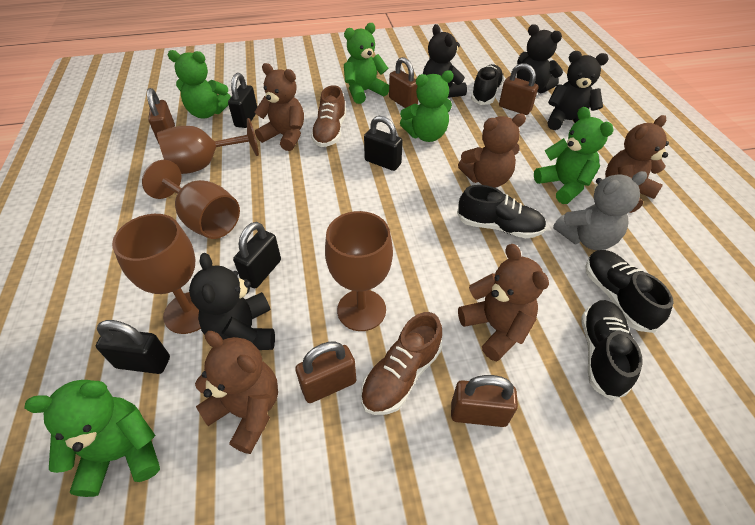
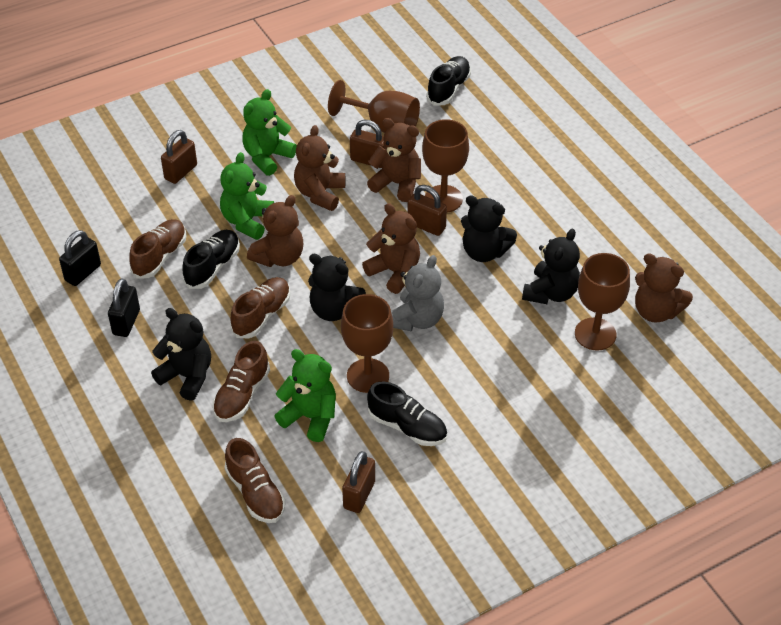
black padlock: [96,320,170,374] [228,73,257,128] [233,222,281,288] [364,116,403,171] = 4 -> [59,230,101,286] [108,278,140,337] = 2
black shoe: [457,185,546,238] [471,64,504,105] [581,300,643,400] [586,250,674,333] = 4 -> [183,230,240,289] [367,382,447,446] [426,56,471,106] = 3
brown padlock: [147,88,175,143] [295,341,356,403] [389,57,418,108] [451,375,518,427] [499,63,539,115] = 5 -> [161,130,197,184] [342,451,375,513] [350,120,386,168] [407,185,447,236] = 4
brown shoe: [311,85,346,147] [361,312,442,415] = 2 -> [129,219,186,279] [213,341,270,422] [225,438,285,523] [230,277,291,339] = 4
green teddy bear: [24,380,160,497] [168,50,231,118] [344,23,389,104] [400,70,454,142] [534,107,614,204] = 5 -> [220,152,274,240] [242,89,297,176] [274,349,336,442] = 3

